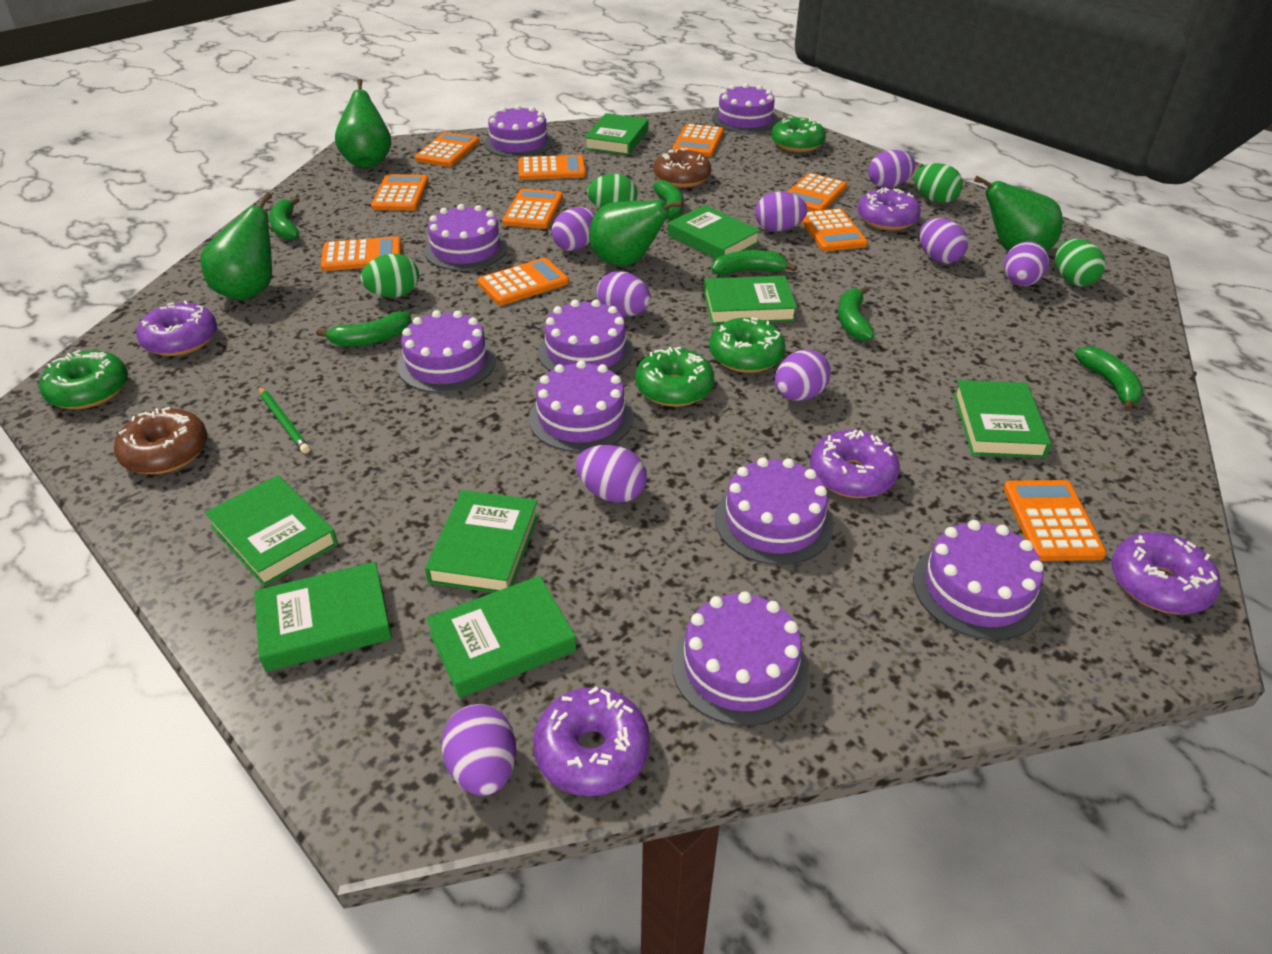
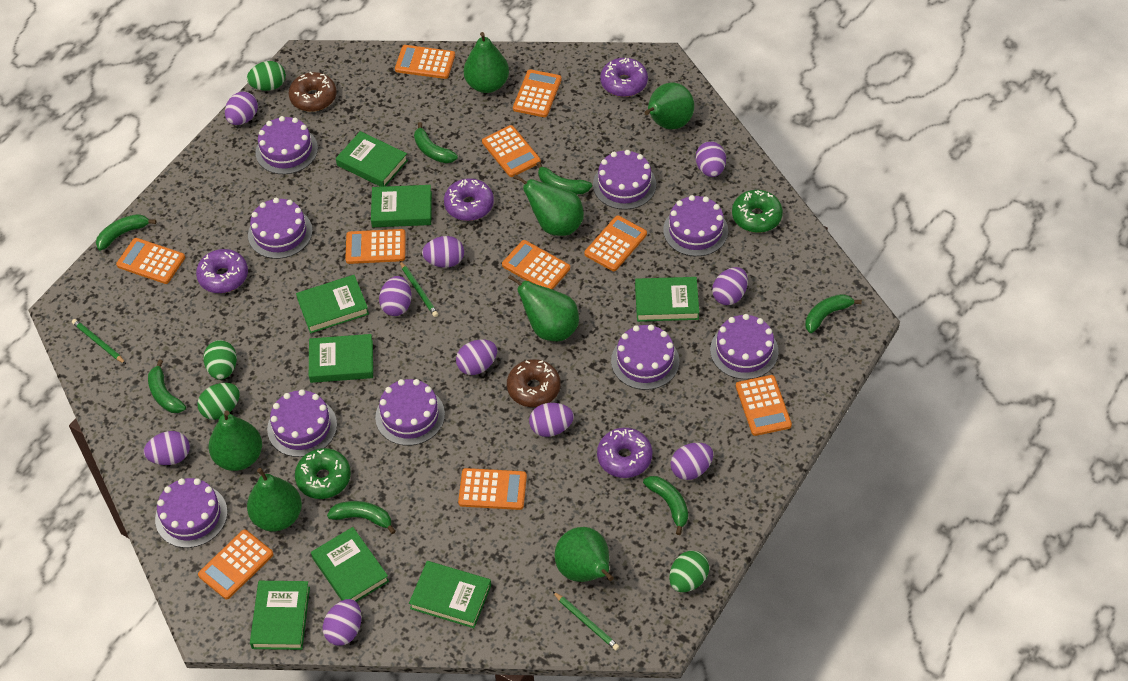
green banana: [269,197,300,240] [316,311,411,347] [653,180,684,220] [711,250,797,275] [838,286,874,341] [1075,346,1144,412] = 6 -> [96,214,156,250] [148,359,186,413] [327,501,396,534] [414,122,458,163] [537,162,592,195] [643,476,688,535] [805,294,862,333] = 7
green donut: [39,350,128,409] [635,347,714,407] [709,317,786,373] [771,116,826,152] = 4 -> [295,448,351,499] [732,190,783,233] = 2
green pear: [201,192,272,301] [335,79,391,168] [589,200,683,266] [974,176,1063,252] = 4 -> [209,410,262,471] [247,468,302,531] [464,32,509,93] [508,275,579,341] [513,174,584,236] [555,527,614,582] [645,83,694,129] = 7
green pencil: [258,386,310,454] = 1 -> [72,319,126,364] [400,261,438,317] [552,591,620,651] = 3
purple donut: [136,300,217,356] [533,687,650,796] [810,429,900,498] [857,187,921,230] [1111,532,1221,614] = 5 -> [196,249,248,293] [444,178,494,221] [597,428,652,478] [600,58,648,97] = 4
purple egg: [441,704,516,796] [552,207,595,251] [576,445,647,503] [596,271,651,317] [755,191,808,232] [775,349,831,401] [868,150,916,188] [919,218,968,264] [1004,241,1049,286] = 9 -> [144,431,190,465] [225,91,258,125] [323,599,362,646] [379,276,412,316] [422,236,464,268] [456,339,497,375] [529,403,574,437] [670,443,713,480] [696,141,726,177] [712,267,748,305] = 10

